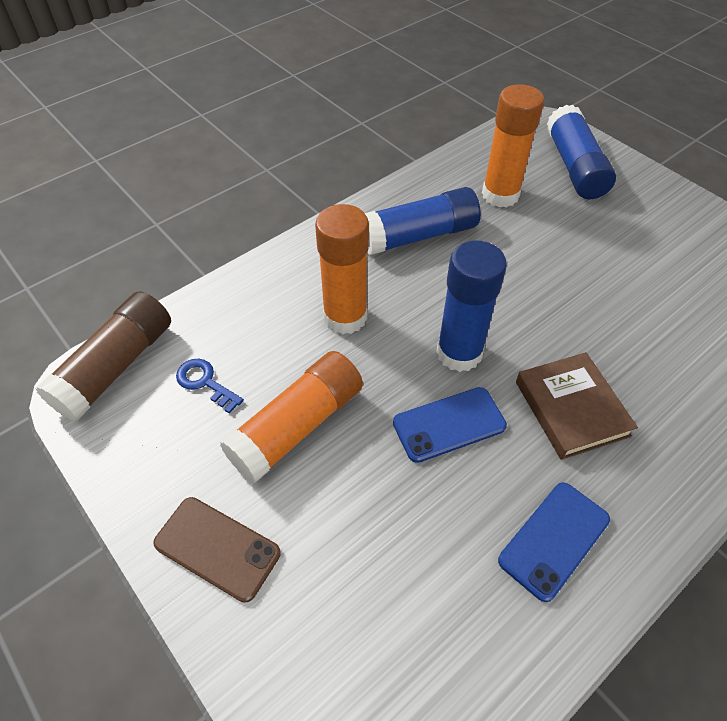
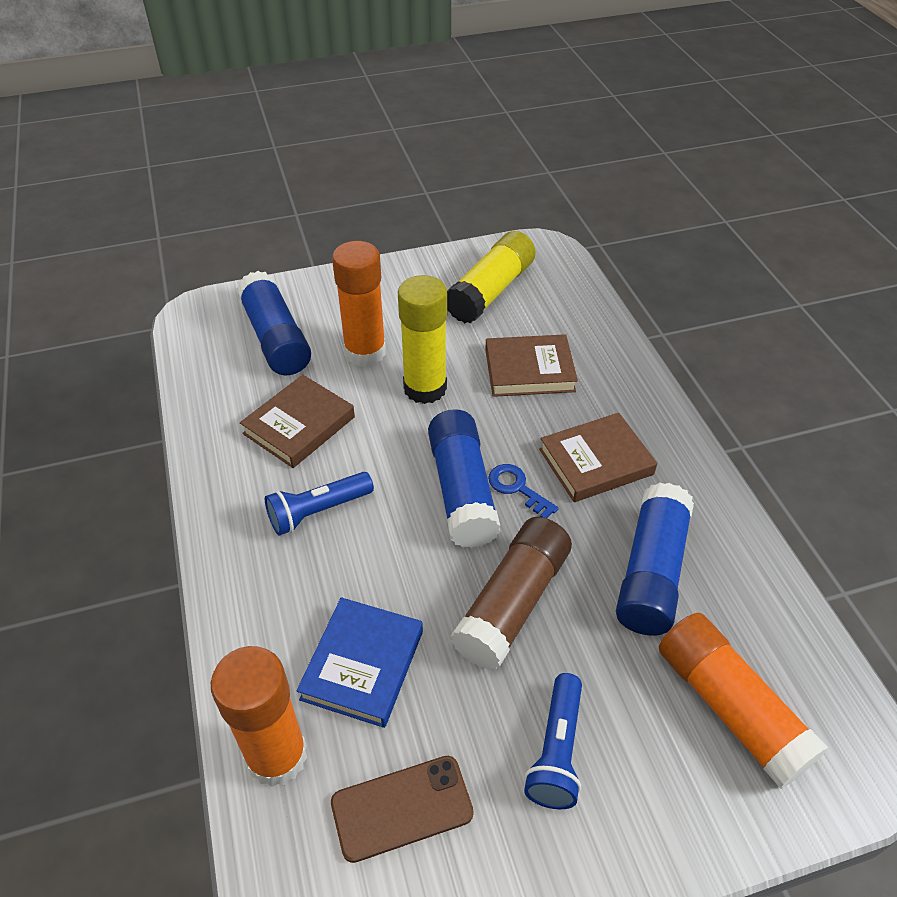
blue book: none = 0 -> [297,597,423,728] = 1
blue flashlight: none = 0 -> [265,472,374,536] [524,673,582,809] = 2
blue phone: [393,387,507,463] [498,482,610,602] = 2 -> none = 0
brown book: [516,352,638,460] = 1 -> [240,375,355,468] [485,334,578,397] [539,413,657,502] = 3
yellow glue stick: none = 0 -> [398,275,447,404] [447,231,536,323] = 2

